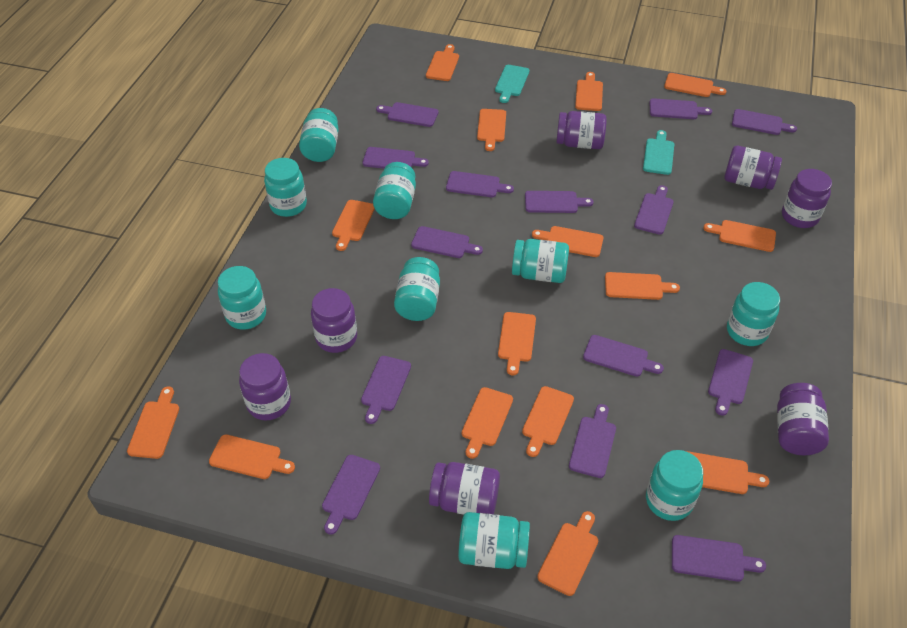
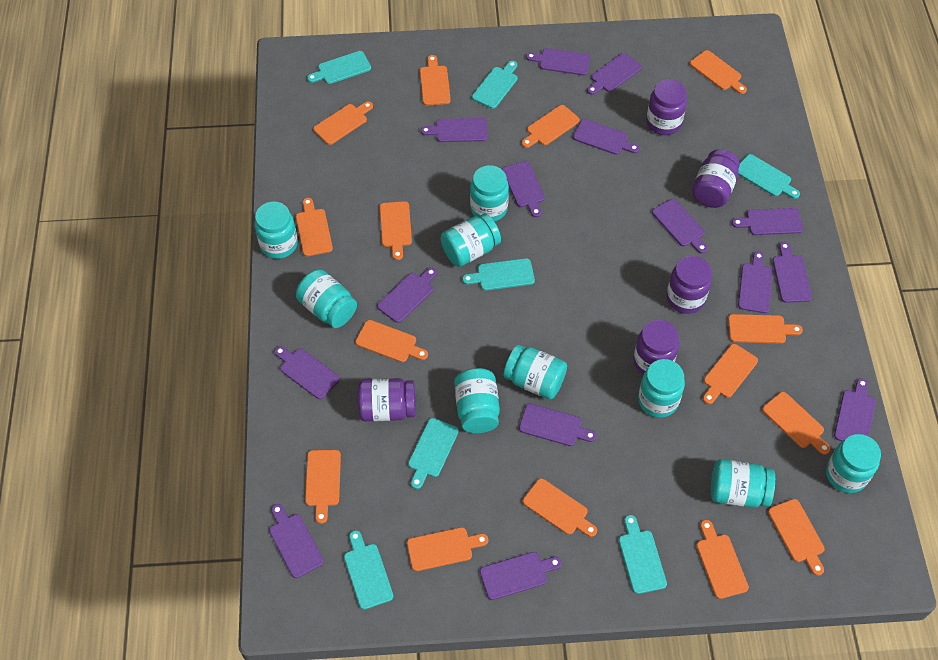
purple cutting board: [322,455,380,535] [361,356,411,424] [362,147,429,169] [376,102,438,127] [411,226,483,258] [446,171,514,197] [525,191,594,213] [569,404,616,478] [583,335,664,377] [634,185,674,235] [649,98,712,119] [672,535,766,582] [708,349,753,416] [732,109,797,135] = 14 -> [269,504,324,578] [274,346,340,399] [377,267,437,323] [421,118,487,142] [480,552,562,600] [502,161,545,217] [519,404,596,446] [526,48,591,76] [573,119,639,155] [587,53,642,95] [652,199,708,254] [732,208,803,235] [738,251,773,313] [773,242,812,303] [834,378,876,441] = 15
purple jar: [239,353,291,420] [311,288,357,353] [429,462,500,515] [556,111,607,149] [724,146,782,190] [777,383,829,455] [782,169,832,228] = 7 -> [358,378,415,421] [634,320,679,375] [646,79,687,135] [666,256,712,314] [692,149,740,208] = 5
turquoise cutting board: [495,65,529,103] [643,130,674,175] = 2 -> [307,51,371,84] [344,530,394,610] [408,418,459,489] [462,258,535,291] [472,61,518,109] [619,515,667,594] [738,154,800,199] = 7

